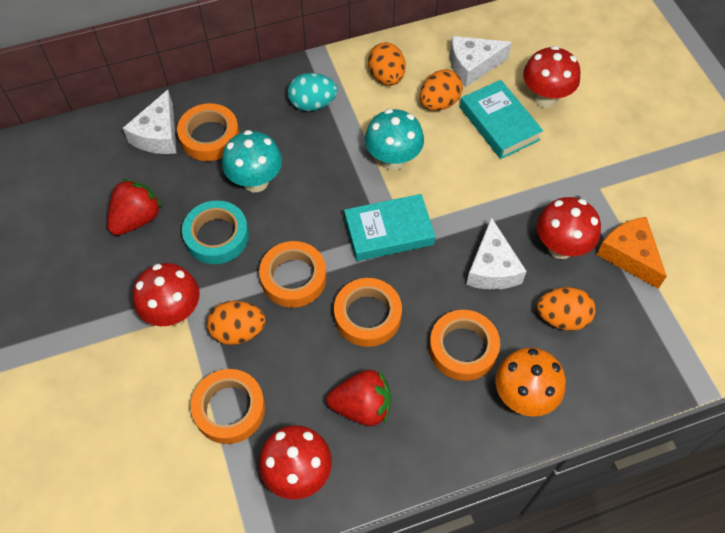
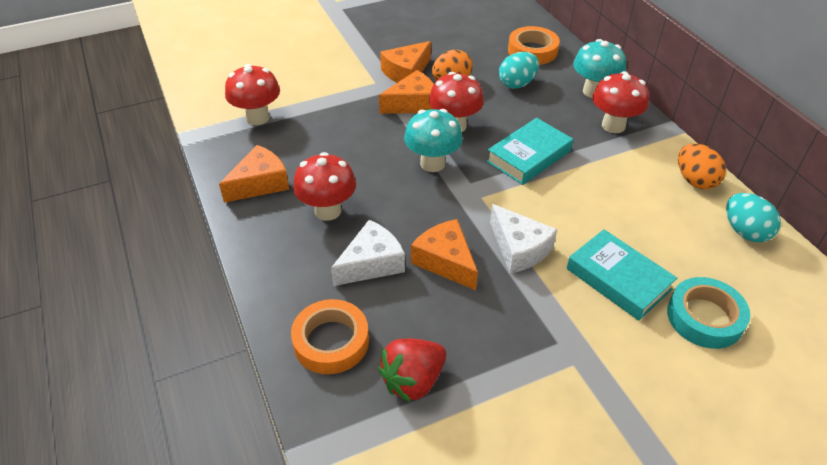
orange cheese: [596,217,667,289] = 1 -> [219,145,289,203] [379,70,434,114] [380,41,431,83] [411,219,478,290] = 4
orange egg: [207,301,265,345] [368,42,406,86] [420,70,463,111] [537,287,596,331] = 4 -> [432,50,473,80] [678,143,726,189] = 2
orange mushroom: [495,348,566,417] = 1 -> none = 0
orange tape: [177,103,239,161] [191,369,265,444] [259,241,327,308] [334,278,402,347] [429,310,500,381] = 5 -> [291,299,369,374] [508,26,560,65] = 2
red strawberry: [107,179,162,235] [326,370,391,426] = 2 -> [378,338,446,403] = 1
turquoise egg: [288,73,337,111] = 1 -> [499,52,539,89] [726,193,781,242] = 2
white cheese: [123,90,176,154] [450,36,512,87] [466,217,527,290] = 3 -> [331,220,405,286] [490,204,557,273] = 2

